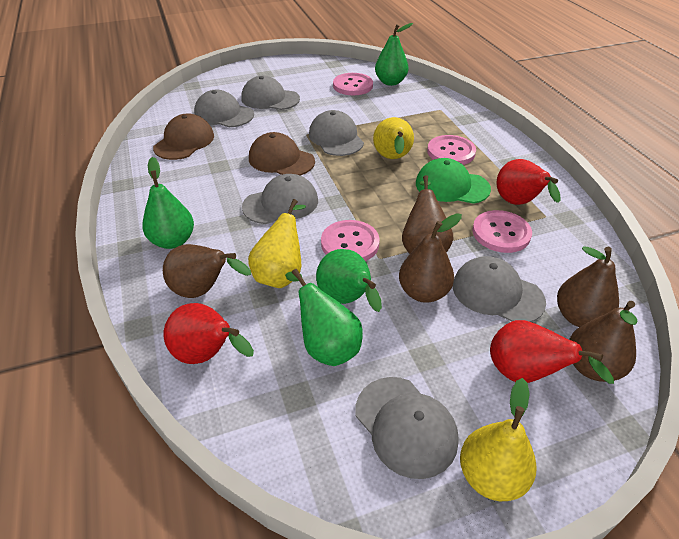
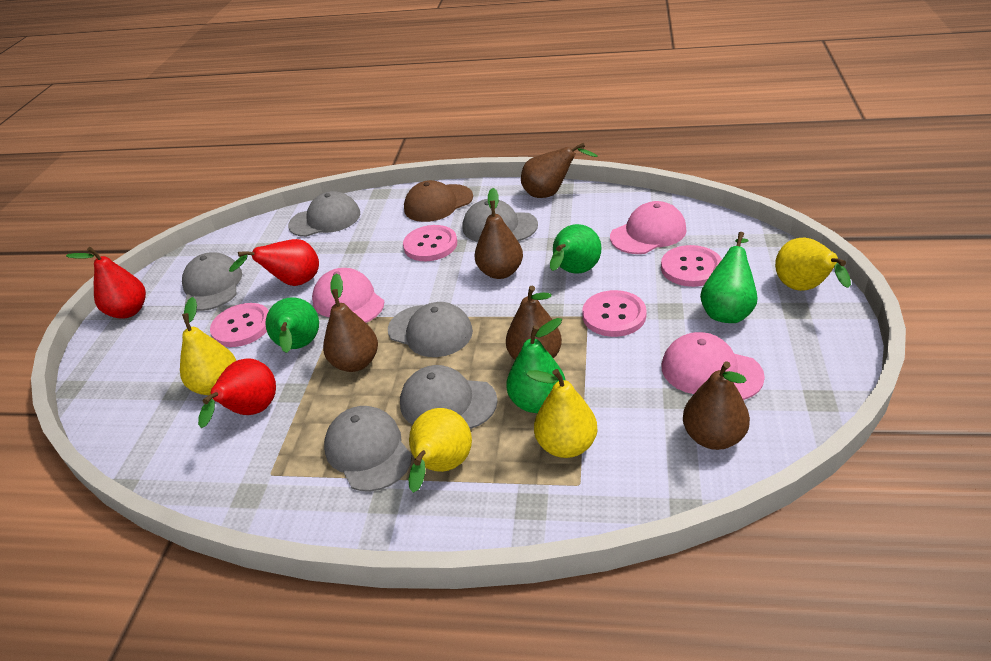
brown cap: [153,113,214,160] [249,132,315,175] = 2 -> [404,180,473,222] = 1
green cap: [416,158,491,204] = 1 -> none = 0
pink cap: none = 0 -> [312,268,384,323] [610,201,686,254] [662,332,765,400] = 3
yellow pear: [248,199,306,288] [373,117,414,159] [460,378,536,501] = 3 -> [180,297,236,395] [408,408,472,493] [526,369,597,458] [775,238,851,291] = 4

